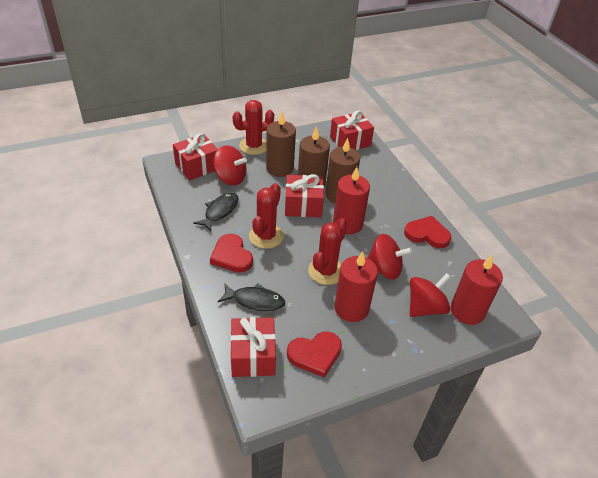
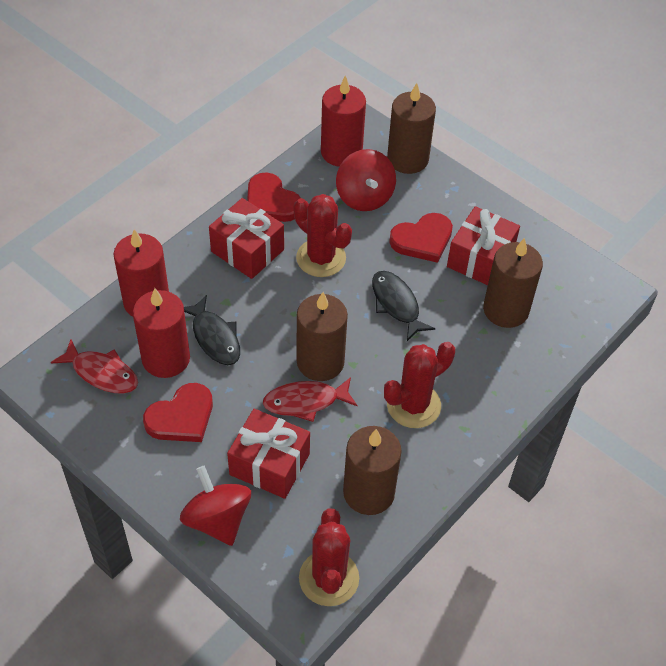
brown candle: [266,112,296,177] [298,126,330,187] [325,138,360,203] = 3 -> [297,292,348,381] [343,426,402,515] [387,83,436,174] [483,238,543,328] = 4
red fish: none = 0 -> [51,339,138,394] [263,377,357,422] = 2
red gift: [173,133,218,180] [230,317,276,377] [285,174,324,218] [330,111,374,150] = 4 -> [209,198,284,279] [227,409,310,499] [447,206,520,285] = 3
red spinning top: [213,145,247,186] [367,234,413,280] [410,273,451,317] = 3 -> [180,466,251,546] [336,149,396,211] = 2

